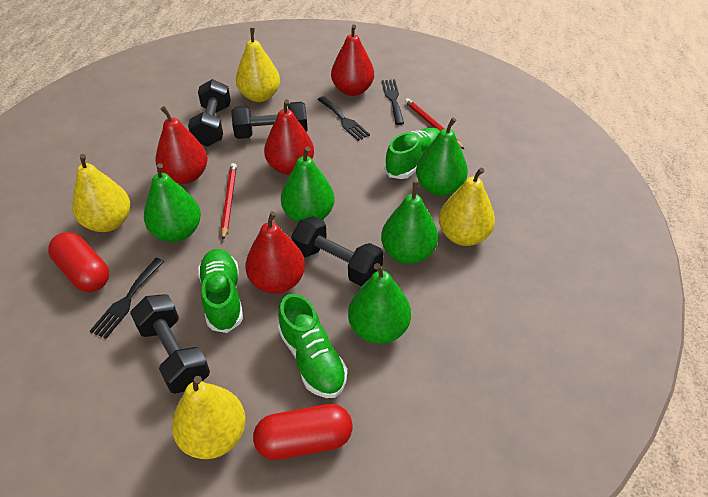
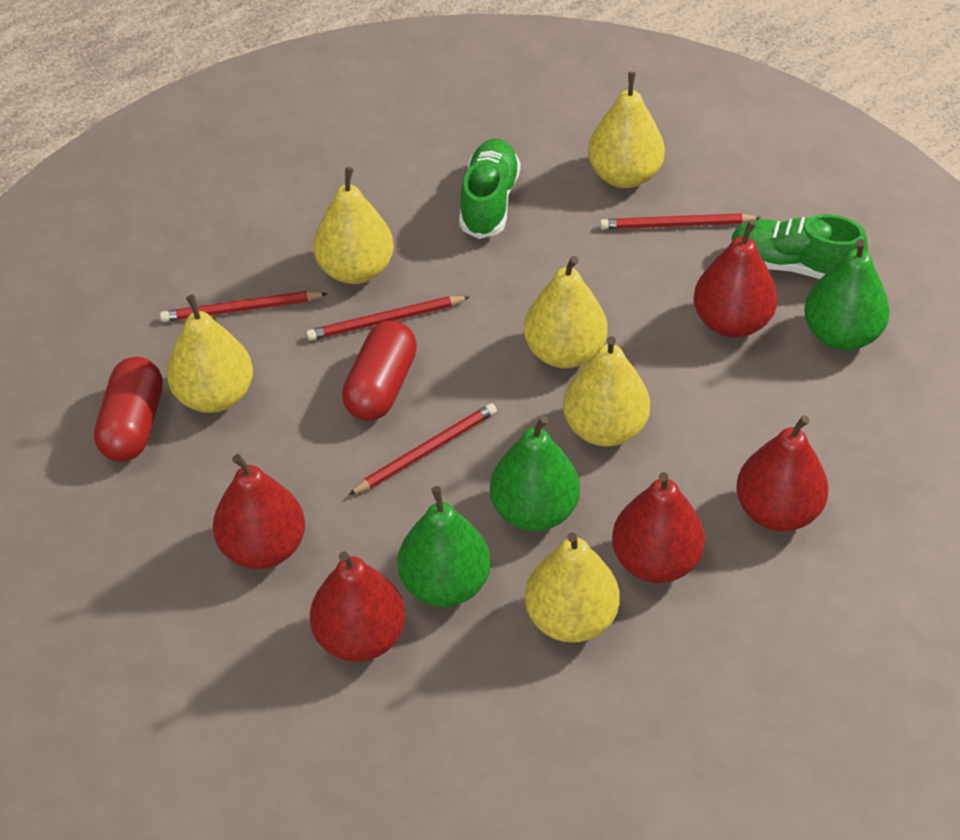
black dumbbell: [130,294,210,394] [188,79,231,147] [231,102,308,139] [291,216,383,286] = 4 -> none = 0
black fork: [90,258,165,339] [317,96,370,141] [382,79,404,125] = 3 -> none = 0
green pear: [144,163,201,242] [281,147,335,223] [348,263,411,344] [381,181,438,264] [416,117,468,196] = 5 -> [397,486,491,607] [490,415,580,531] [804,239,890,350] = 3
green shoe: [198,249,243,333] [278,293,347,398] [384,127,440,179] = 3 -> [459,139,521,239] [730,214,868,279] = 2
red pear: [155,106,208,184] [245,211,305,294] [264,99,314,175] [331,24,374,96] = 4 -> [213,454,305,569] [310,551,406,662] [612,472,705,583] [694,220,777,338] [736,415,829,531] = 5
red pencil: [221,163,237,240] [405,98,464,149] = 2 -> [160,291,328,322] [306,296,470,340] [348,403,497,495] [600,213,761,229] = 4
yellow pear: [72,154,130,232] [172,376,246,459] [236,28,280,102] [439,168,495,246] = 4 -> [167,294,253,413] [313,167,394,284] [524,256,607,368] [525,532,620,643] [563,336,650,447] [588,72,665,188] = 6

